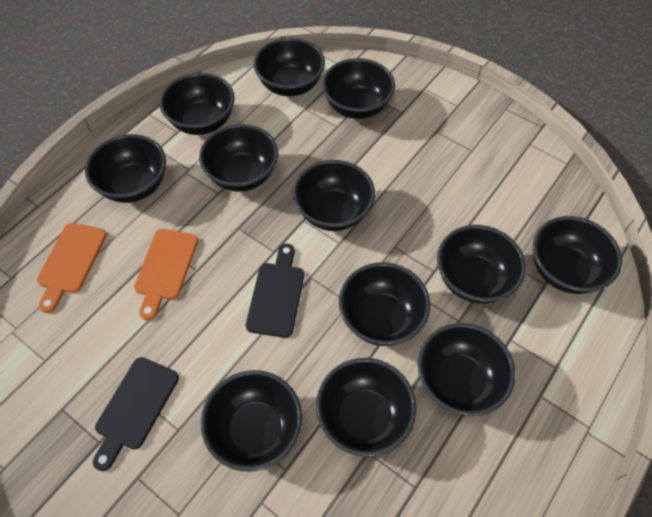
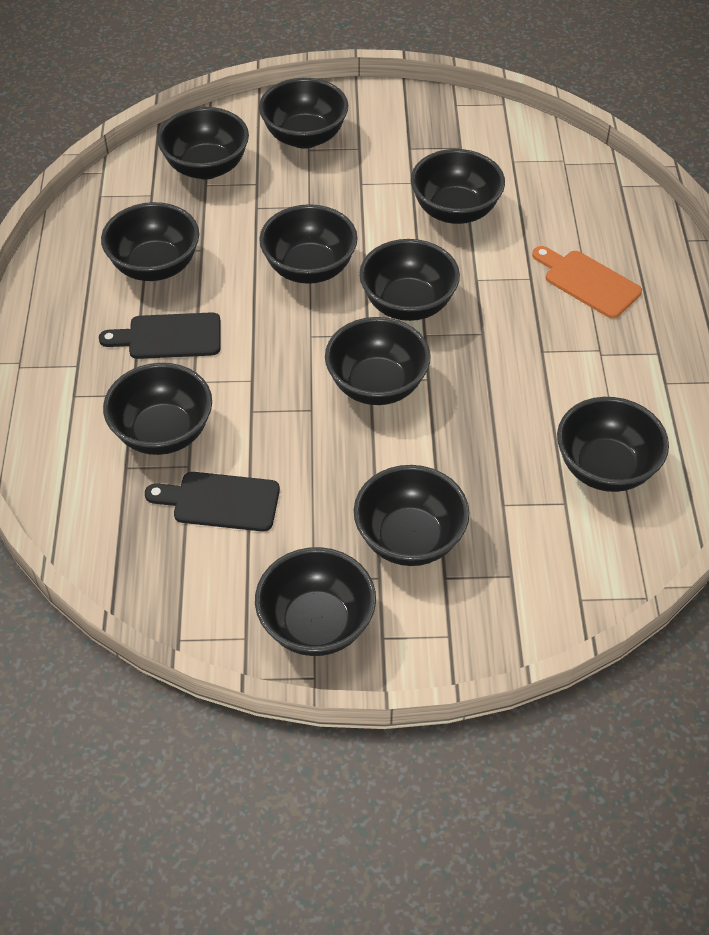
black bowl: [85,134,166,203] [160,73,235,135] [199,124,278,192] [201,370,302,472] [254,38,325,96] [293,160,375,231] [316,358,416,457] [322,58,395,119] [339,262,430,346] [418,323,515,416] [437,225,526,304] [533,216,622,294] = 12 -> [101,202,199,281] [103,363,212,455] [157,107,249,179] [255,547,376,656] [259,78,348,149] [259,204,358,284] [325,317,430,405] [354,465,469,566] [359,239,460,321] [411,149,505,224] [557,397,669,492] = 11
orange cutting board: [37,223,107,313] [134,229,198,320] = 2 -> [532,246,642,318] = 1

